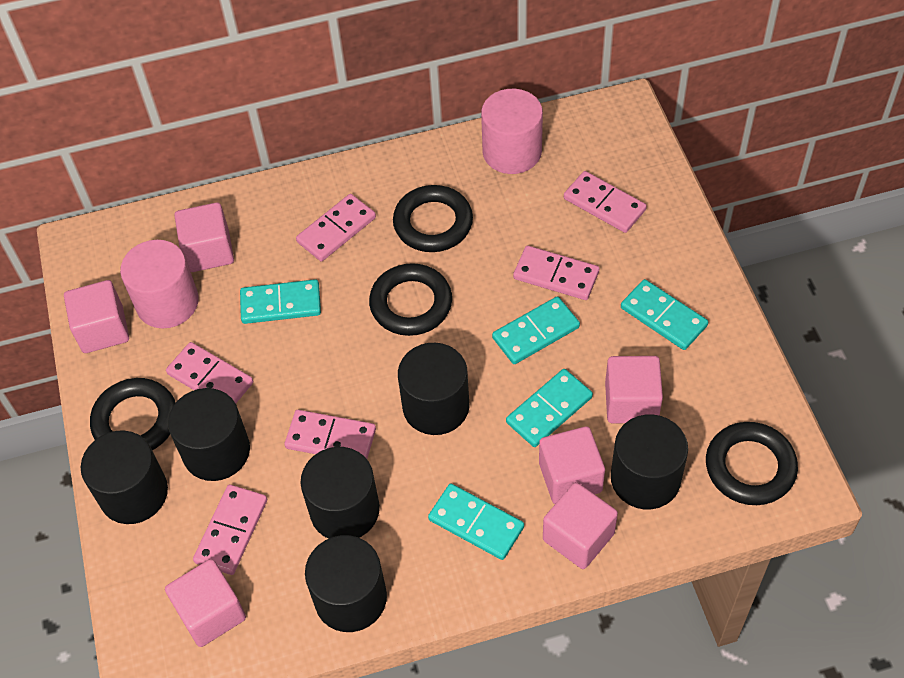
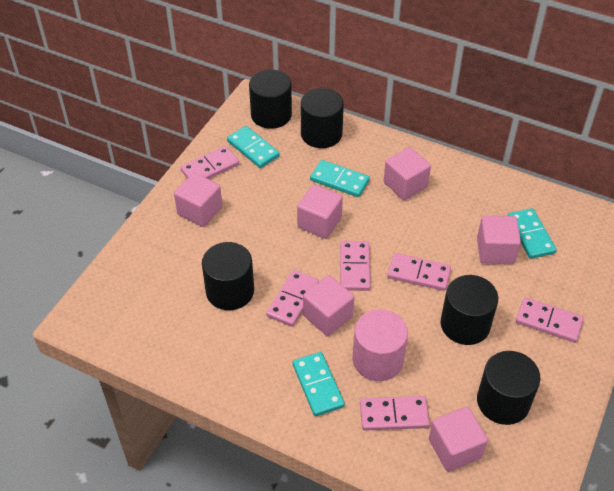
black cylinder: [81,430,168,524] [168,388,250,481] [301,447,380,539] [305,535,387,632] [398,343,470,435] [611,415,688,509] = 6 -> [202,242,254,310] [249,70,292,129] [301,88,344,148] [441,275,498,345] [477,351,540,425] = 5
black ring: [90,378,176,450] [369,263,452,336] [393,185,473,252] [706,422,798,505] = 4 -> none = 0
pink cylinder: [120,240,199,328] [481,89,543,174] = 2 -> [353,309,408,381] = 1
turquoise domino: [240,279,321,324] [428,484,524,560] [492,296,580,364] [506,369,593,447] [621,279,708,350] = 5 -> [227,126,280,168] [293,352,345,416] [310,160,370,197] [508,208,557,259] = 4

